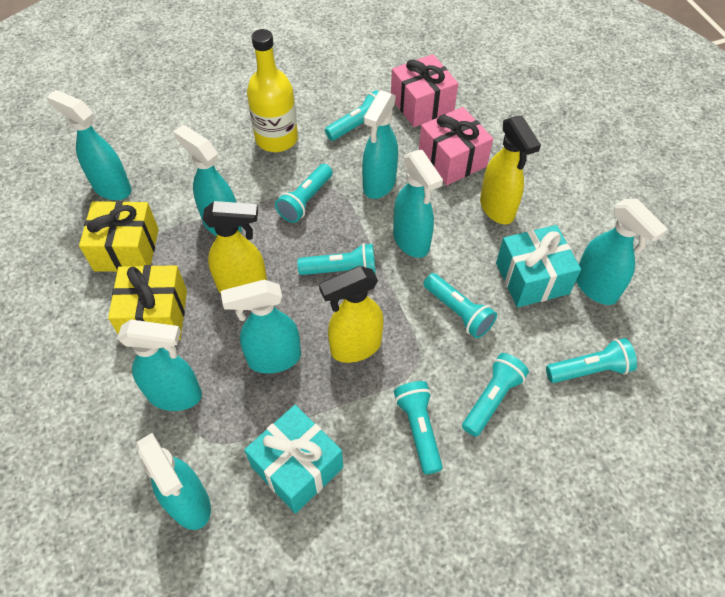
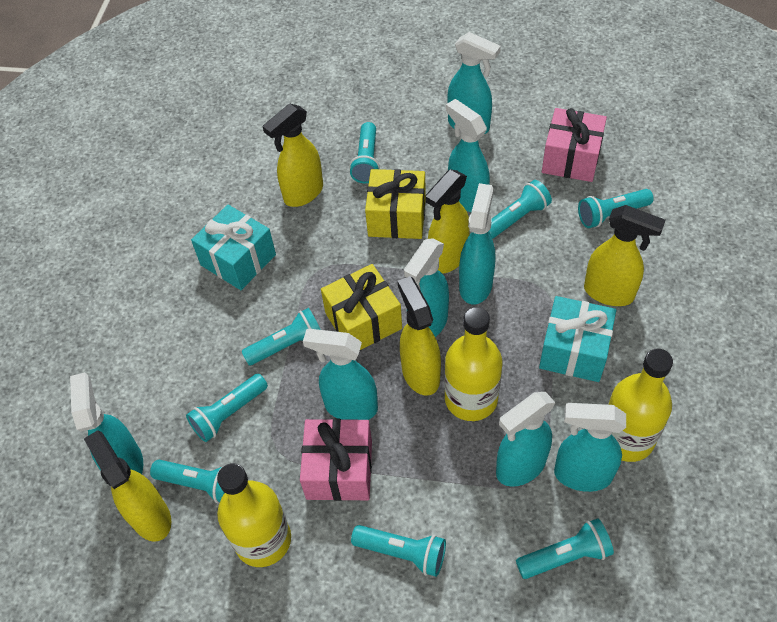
turquoise flashlight: [275,164,333,223] [297,243,376,275] [325,90,379,141] [394,381,443,474] [423,273,497,338] [462,353,529,437] [546,338,637,383] = 7 -> [150,460,225,504] [186,374,268,442] [242,308,321,366] [349,122,380,183] [351,525,446,577] [488,180,552,239] [516,518,614,579] [578,189,654,228] = 8
yellow bottle: [247,29,298,152] = 1 -> [217,463,291,567] [444,307,502,421] [608,349,673,462] = 3
yellow spray bottle: [202,201,267,293] [319,266,384,363] [480,116,541,224] = 3 -> [84,430,171,542] [262,103,323,207] [398,276,441,396] [425,169,470,274] [584,205,666,306] = 5

